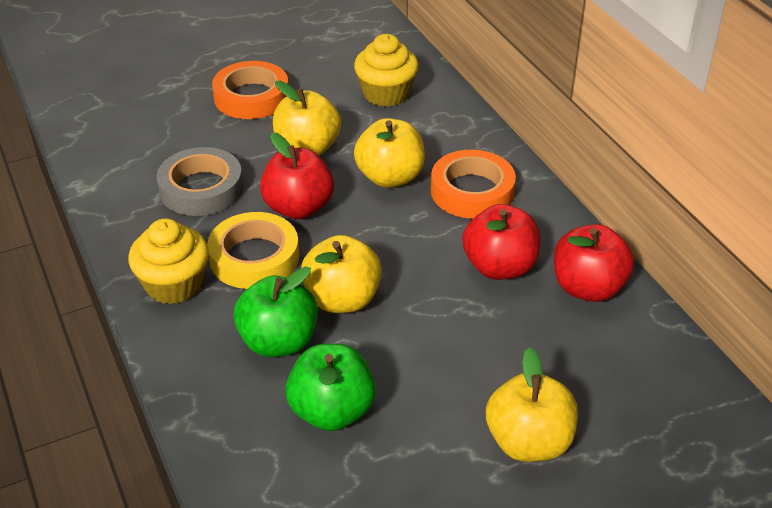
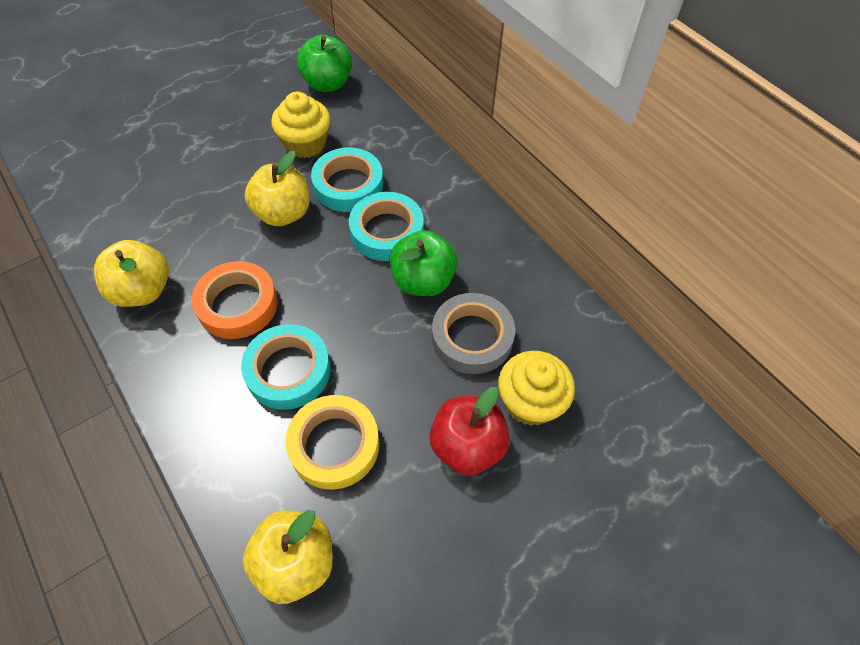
orange tape: [212,61,288,119] [431,150,516,219] = 2 -> [192,261,278,339] = 1
red apple: [260,132,334,219] [463,204,541,280] [554,224,634,302] = 3 -> [430,387,510,475] = 1
turquoise tape: none = 0 -> [241,324,331,410] [311,147,383,212] [349,192,424,261] = 3
yellow apple: [273,81,341,155] [301,235,382,313] [354,118,425,188] [486,348,578,462] = 4 -> [94,240,169,307] [243,510,333,604] [244,151,309,226] = 3

